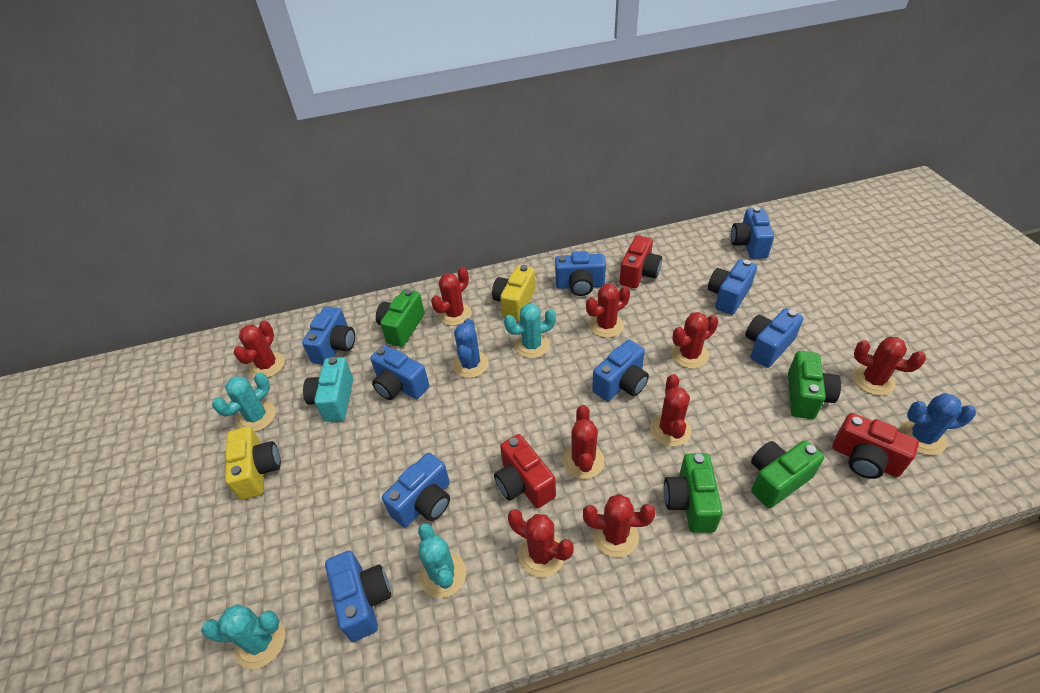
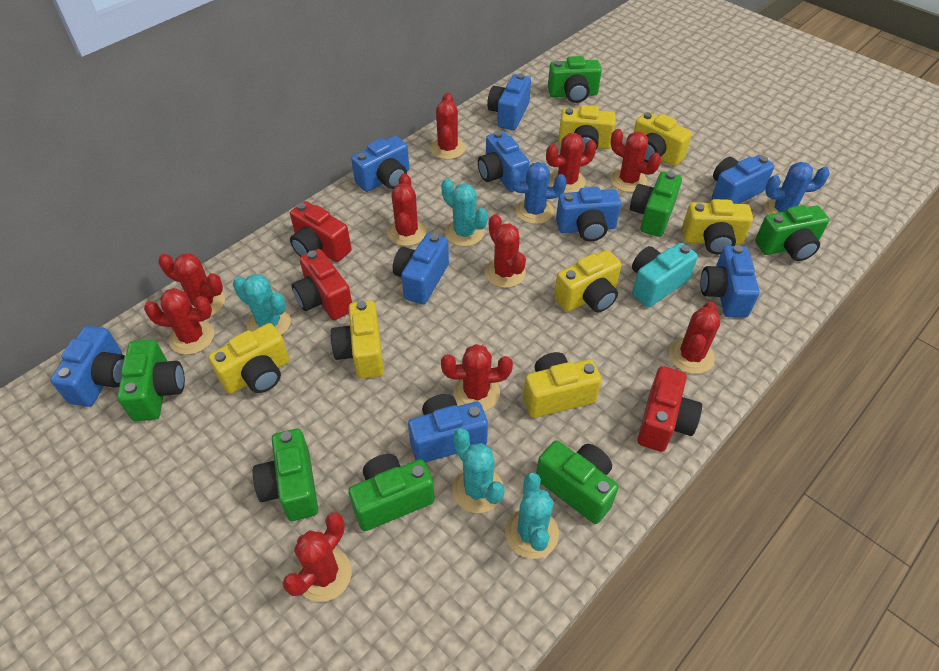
green camera: [376,289,425,347] [664,453,723,533] [751,440,824,508] [788,351,841,419] = 4 -> [117,339,185,421] [253,429,318,521] [348,454,435,531] [536,440,619,524] [548,56,602,103] [630,172,682,237] [755,205,830,261] = 7
red cactus: [234,321,285,378] [431,267,472,326] [508,509,574,577] [563,405,605,479] [583,494,656,557] [586,283,630,338] [650,374,691,447] [671,312,719,369] [853,337,926,396] = 9 -> [144,288,214,355] [158,253,225,316] [283,512,352,602] [387,173,427,246] [430,93,466,160] [441,344,513,411] [485,214,526,288] [546,133,597,193] [610,129,661,192] [669,302,720,374] = 10
yellow camera: [225,427,281,500] [492,265,535,321] = 2 -> [208,323,289,394] [330,300,384,379] [523,352,602,418] [554,250,621,312] [558,105,616,154] [634,112,692,166] [682,199,753,254] = 7

